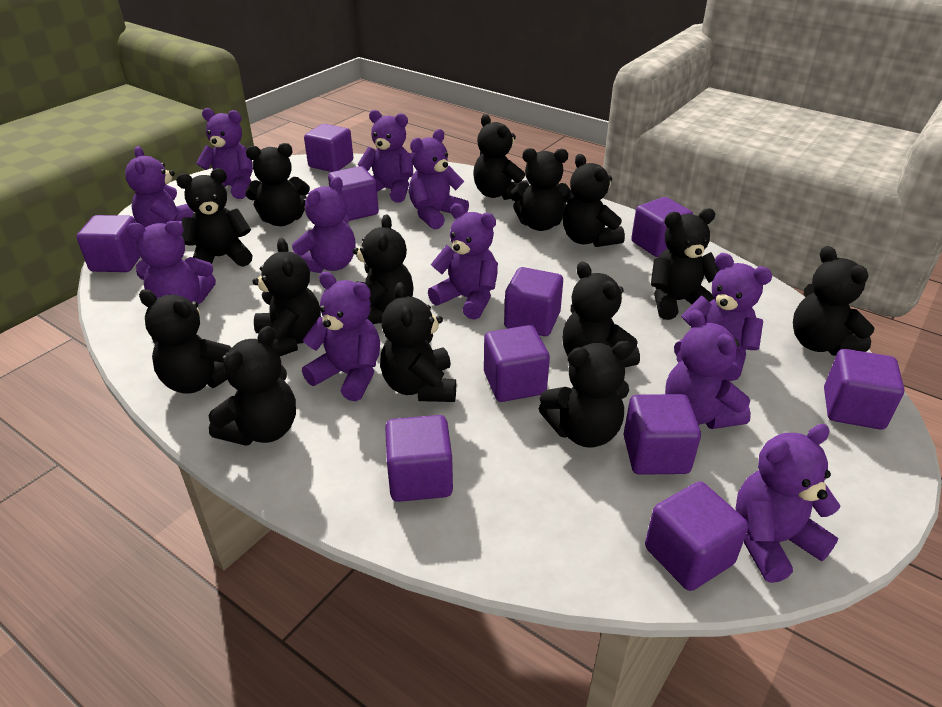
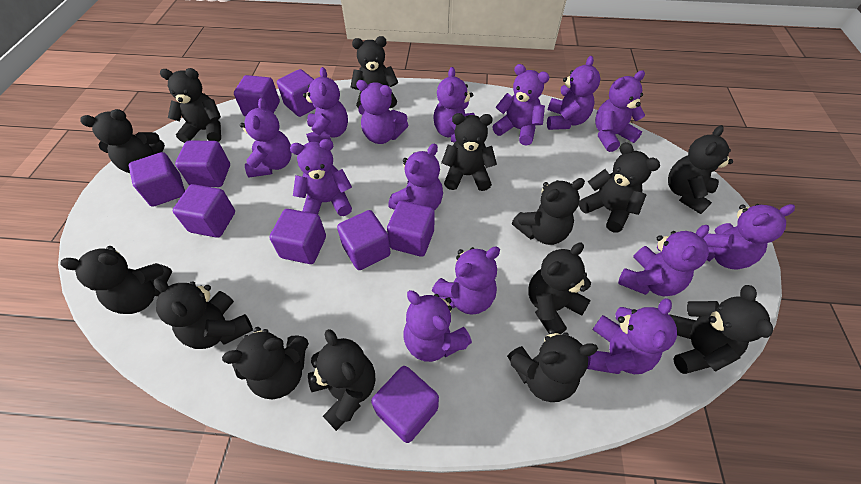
purple cube: [76,215,140,272] [304,124,353,172] [328,166,379,221] [385,415,453,502] [484,325,550,402] [504,267,563,336] [623,394,701,475] [631,197,693,257] [645,482,749,591] [824,349,904,429] = 10 -> [129,152,185,207] [172,184,235,238] [175,140,230,187] [234,75,280,117] [269,209,326,264] [277,69,316,117] [337,210,391,270] [371,366,439,443] [387,200,435,257] = 9
purple teddy bear: [125,146,194,227] [127,221,216,304] [196,108,253,199] [292,177,356,273] [302,272,380,401] [357,110,413,203] [409,129,469,229] [428,203,498,320] [665,309,751,429] [674,253,772,381] [736,424,840,583] = 11 -> [240,98,292,178] [290,139,352,216] [303,67,348,142] [356,80,408,144] [388,143,443,210] [403,290,472,362] [432,247,500,315] [433,67,475,143] [493,64,549,146] [547,56,601,130] [587,298,677,374] [595,70,645,152] [618,225,709,296] [703,204,795,270] = 14

